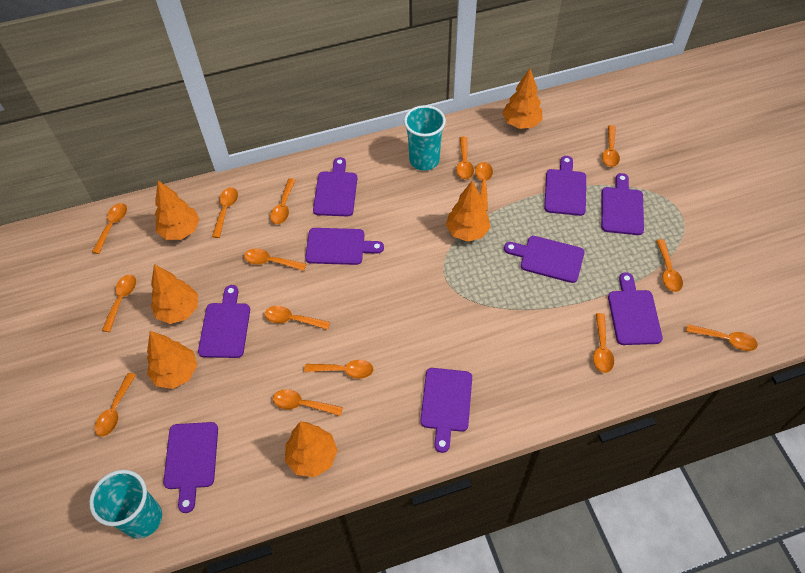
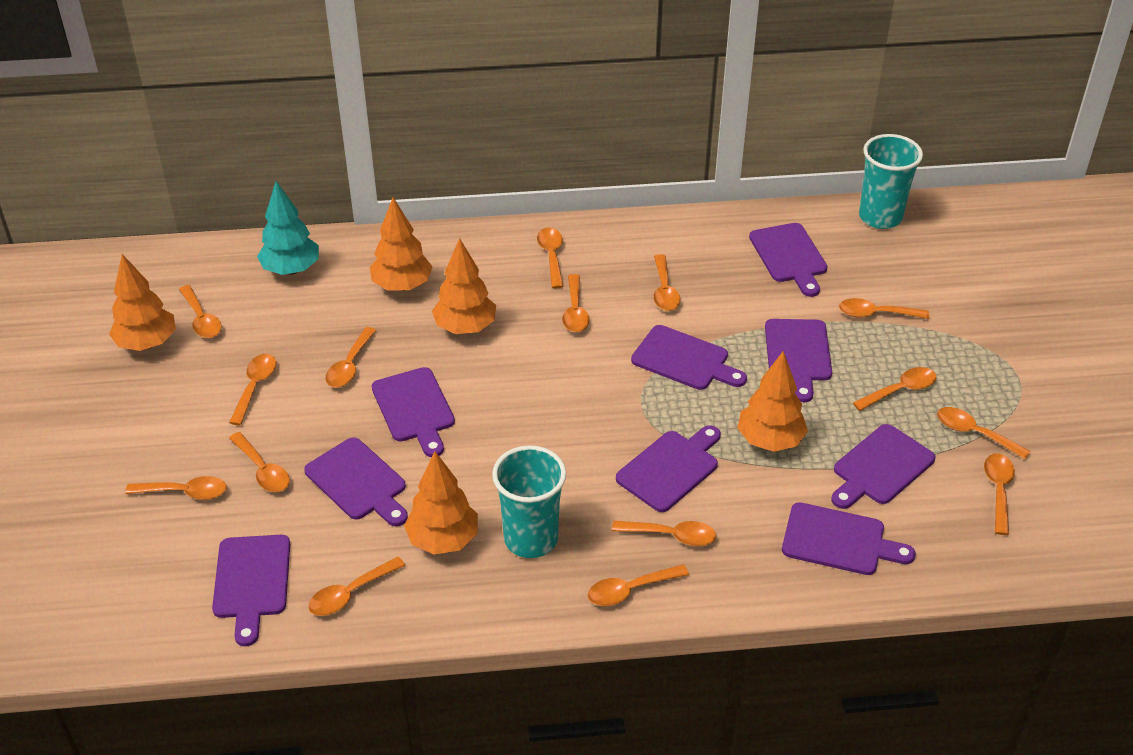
orange tree: [147,331,197,389] [151,264,198,324] [155,180,200,240] [285,422,338,477] [446,181,491,242] [502,68,543,129] = 6 -> [109,254,176,351] [370,197,433,291] [404,451,478,555] [432,238,496,334] [737,351,808,452] = 5
turquoise tree: none = 0 -> [257,181,319,275] = 1

